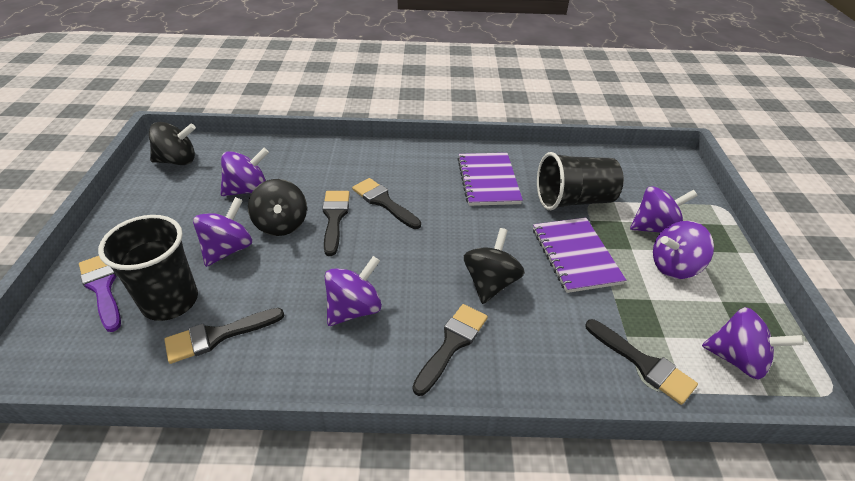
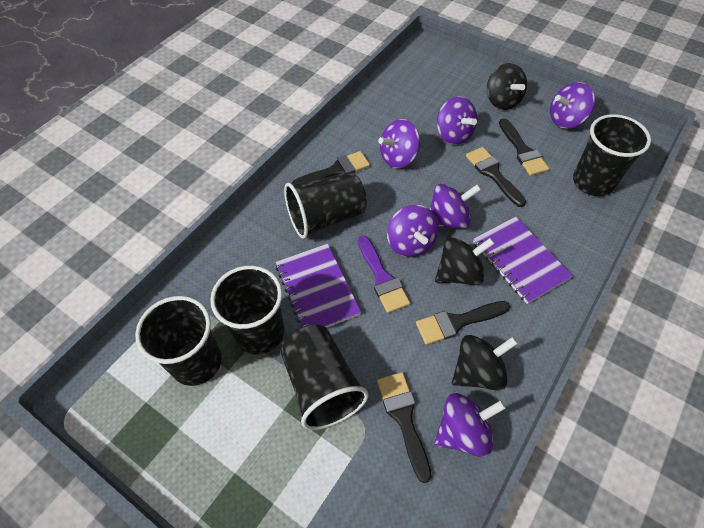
black cup: [98,215,198,321] [537,152,624,210] = 2 -> [135,296,222,386] [210,266,284,354] [280,325,368,430] [284,172,367,239] [573,114,651,196] = 5

